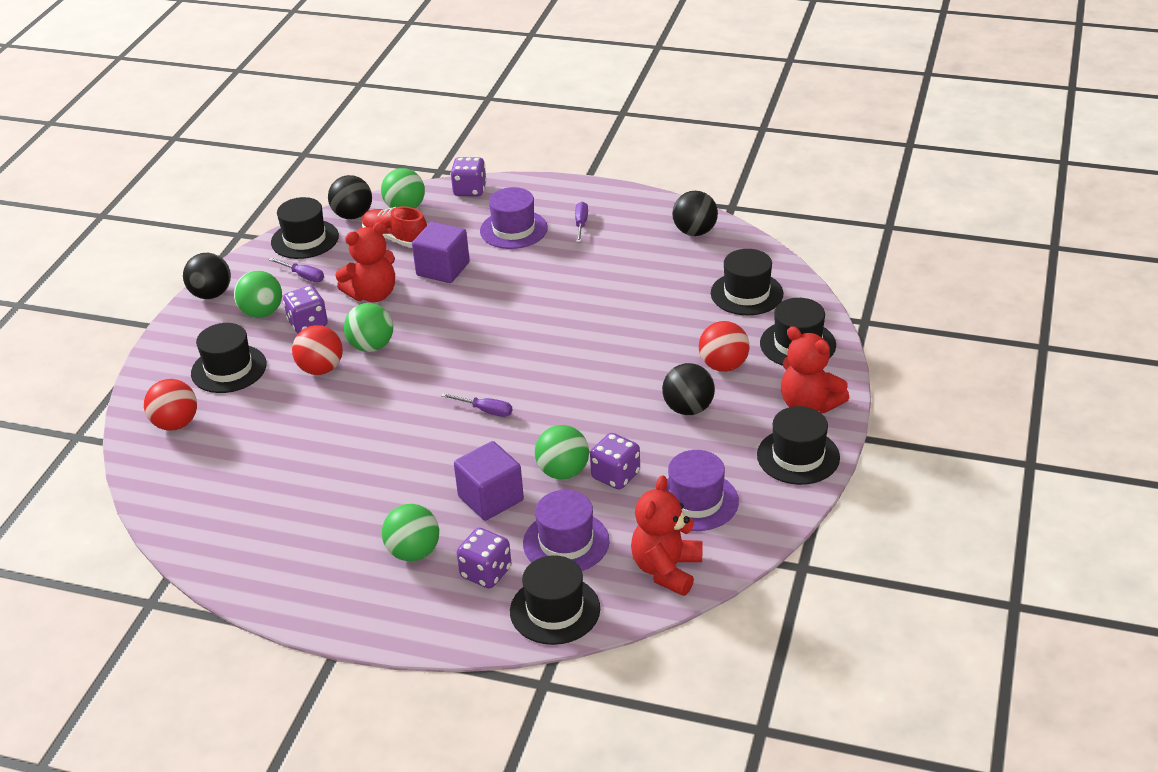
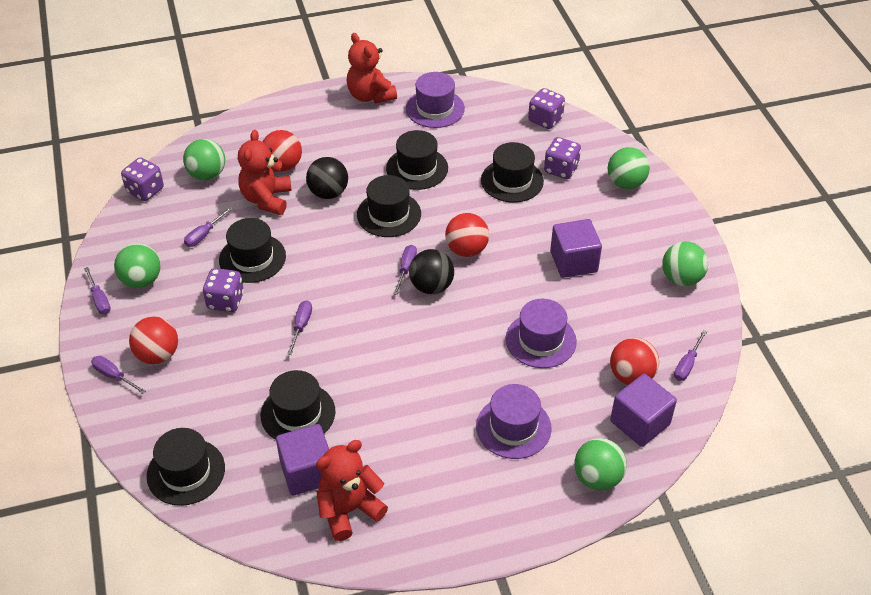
black ball: [183,253,231,299] [328,175,372,219] [662,363,715,415] [672,191,718,236] = 4 -> [306,157,348,199] [409,249,454,294] = 2
purple cube: [412,222,470,283] [454,441,524,521] = 2 -> [276,424,329,496] [550,219,602,278] [610,374,677,447] = 3
purple screwdriver: [269,258,324,282] [441,393,512,417] [575,202,588,242] = 3 -> [84,267,111,314] [91,356,146,394] [184,207,232,247] [287,301,312,355] [393,245,417,295] [674,330,707,381] = 6
red ball: [144,379,197,431] [292,325,343,375] [699,321,750,372] = 3 -> [129,317,178,364] [263,130,302,171] [445,213,489,257] [610,338,659,385] = 4
red shoe: [362,206,427,248] = 1 -> none = 0

